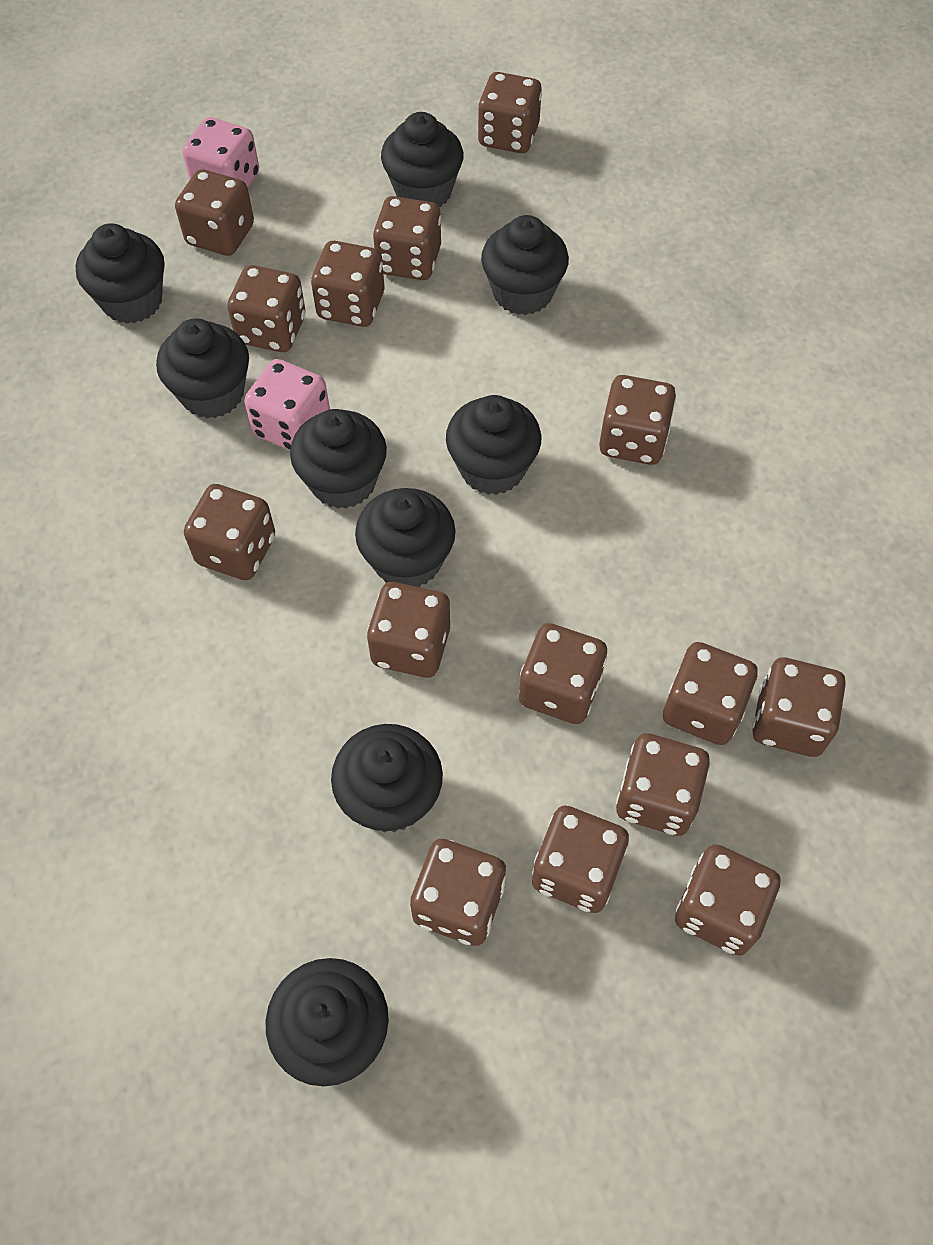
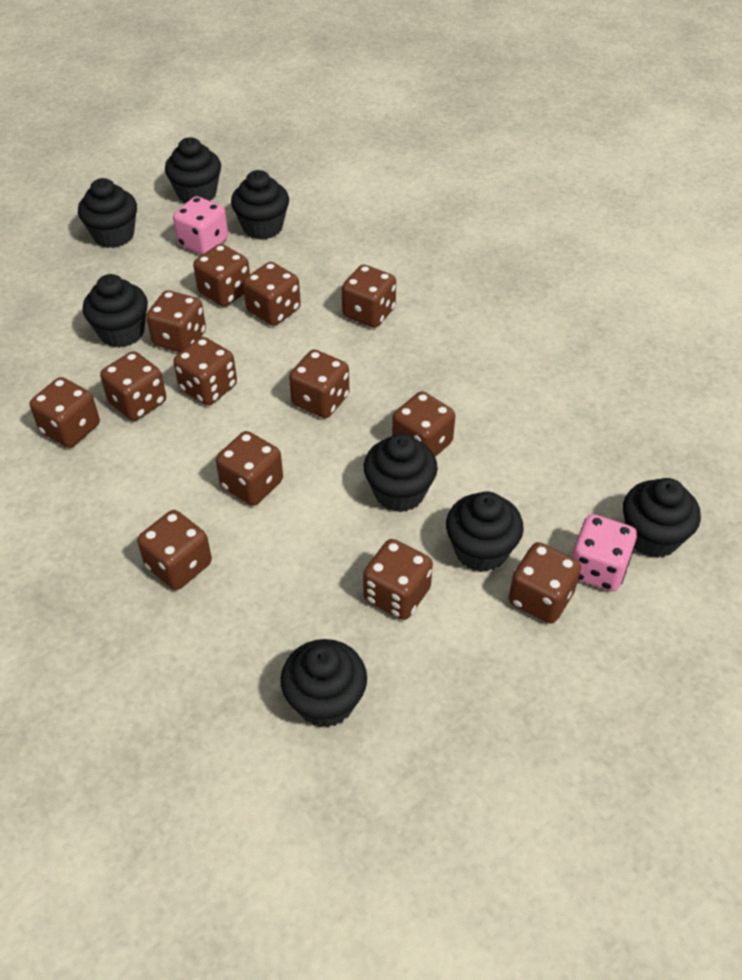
black cupcake: [76,223,165,324] [156,318,249,418] [265,958,389,1087] [290,409,387,509] [331,724,443,833] [355,488,456,587] [381,112,464,207] [446,395,541,495] [481,215,569,315] = 9 -> [78,178,137,248] [83,274,148,348] [165,137,221,203] [231,170,289,240] [281,639,367,728] [364,433,438,512] [446,491,524,572] [623,478,701,558] = 8
brown dice: [175,169,254,256] [184,484,275,580] [227,265,306,352] [311,241,384,327] [367,582,450,678] [373,196,441,280] [410,839,506,946] [478,72,542,153] [519,623,607,724] [532,806,629,913] [599,375,676,465] [616,733,710,836] [663,642,758,745] [675,844,780,956] [752,658,846,757] = 15 -> [30,377,100,448] [100,351,166,421] [137,510,212,590] [146,290,206,352] [174,337,237,405] [193,244,250,307] [216,431,283,506] [243,262,301,326] [289,350,349,418] [342,265,396,328] [363,539,433,620] [392,391,455,457] [509,542,581,623] = 13

